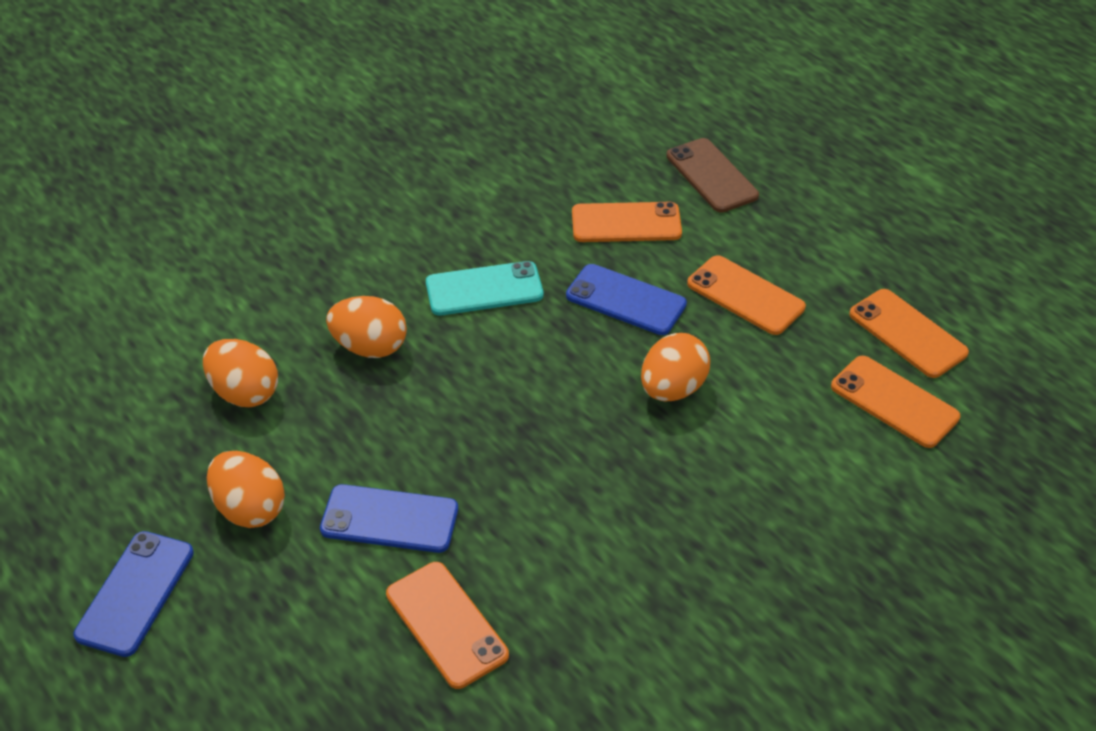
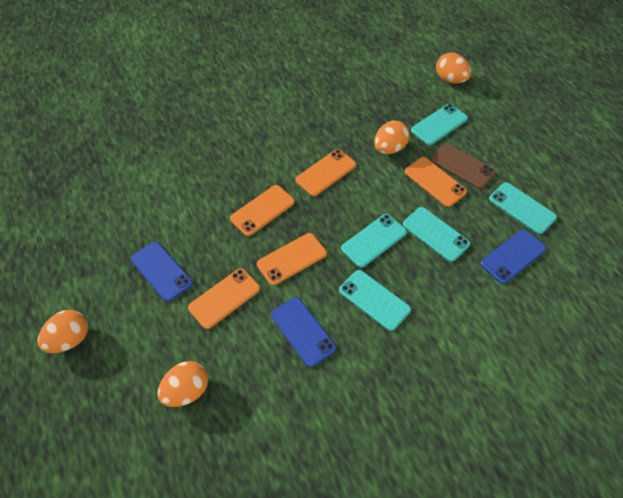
turquoise phone: [426,261,544,316] = 1 -> [339,270,411,331] [341,214,407,268] [403,207,470,262] [411,104,468,145] [489,182,557,234] = 5

